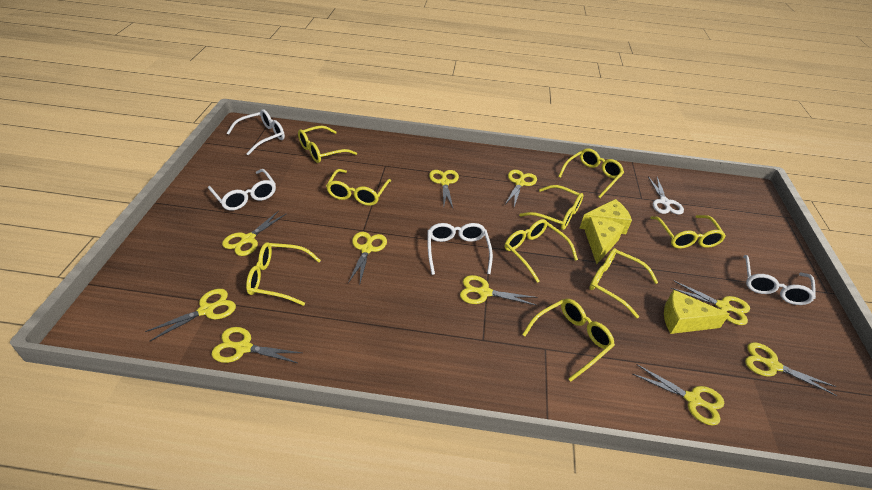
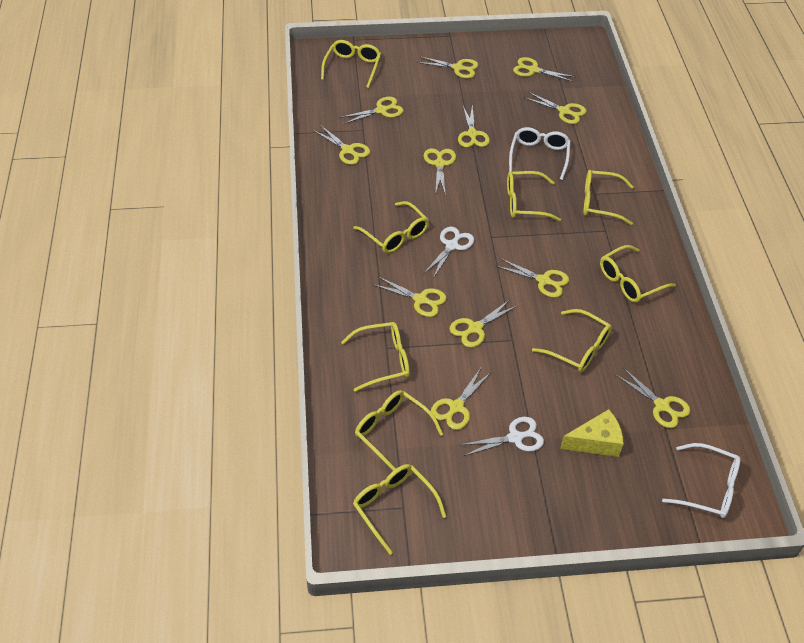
white glasses: [208,169,276,210] [227,109,285,155] [428,223,493,275] [743,255,816,305] = 4 -> [509,127,571,180] [662,443,741,518] = 2
white scissors: [648,176,684,215] = 1 -> [424,227,474,278] [460,417,544,456] = 2
yellow cheese: [579,199,632,234] [585,217,624,264] [664,290,730,334] = 3 -> [560,409,624,457] = 1
yellow scissors: [145,289,236,341] [212,327,302,363] [222,211,286,256] [348,232,387,283] [429,170,459,208] [460,275,537,306] [505,170,537,207] [633,364,724,426] [671,280,750,325] [745,342,837,396] = 10 -> [313,126,370,165] [339,97,403,124] [373,277,446,317] [417,56,479,78] [424,148,456,196] [431,368,491,430] [449,300,518,347] [458,105,490,147] [496,258,569,297] [513,57,575,82] [525,92,587,124] [616,368,690,428] = 12

